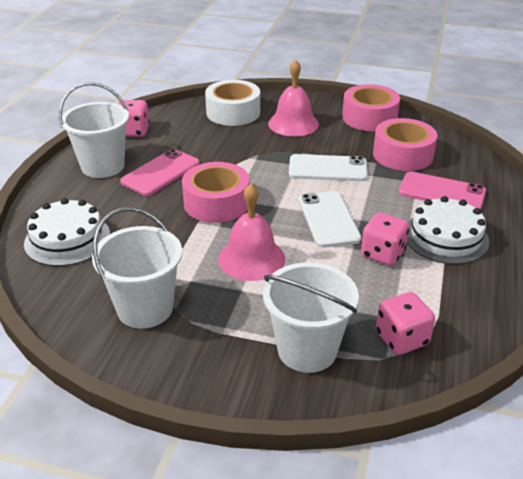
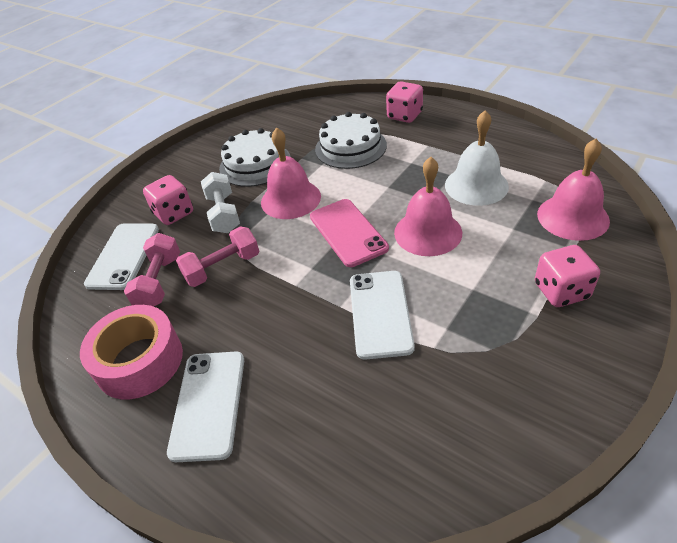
pink bell: [218,184,285,281] [268,59,319,136] = 2 -> [261,127,321,219] [394,157,462,256] [537,138,610,241] = 3
pink dumbbell: none = 0 -> [124,233,180,307] [176,226,259,287] = 2
pink phone: [120,149,200,196] [398,172,486,210] = 2 -> [310,199,389,267] = 1
pink tape: [182,162,250,223] [342,84,400,131] [373,118,437,171] = 3 -> [80,305,183,399] = 1
white bell: none = 0 -> [445,110,509,206] = 1
white bucket: [59,82,129,178] [92,207,182,328] [263,262,359,373] = 3 -> none = 0
white dumbbell: none = 0 -> [201,172,240,233] = 1
white phone: [289,154,368,181] [299,191,362,248] = 2 -> [84,224,159,290] [167,352,244,462] [350,271,415,360] = 3
white tape: [205,80,260,126] = 1 -> none = 0

